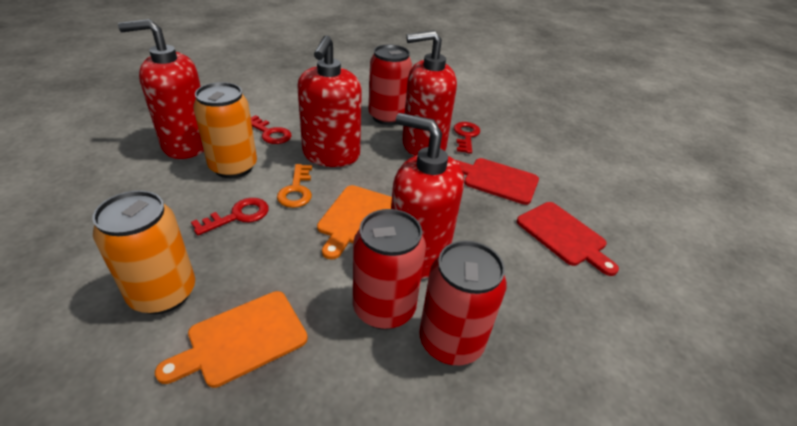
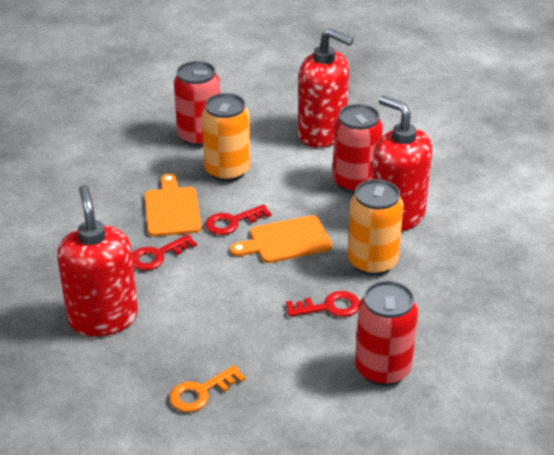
red cutting board: [456,158,539,205] [516,202,619,276] = 2 -> none = 0
red soap dispenser: [118,19,204,159] [297,35,362,167] [391,113,464,279] [402,30,457,156] = 4 -> [57,185,138,336] [298,28,354,148] [372,96,432,231] = 3

